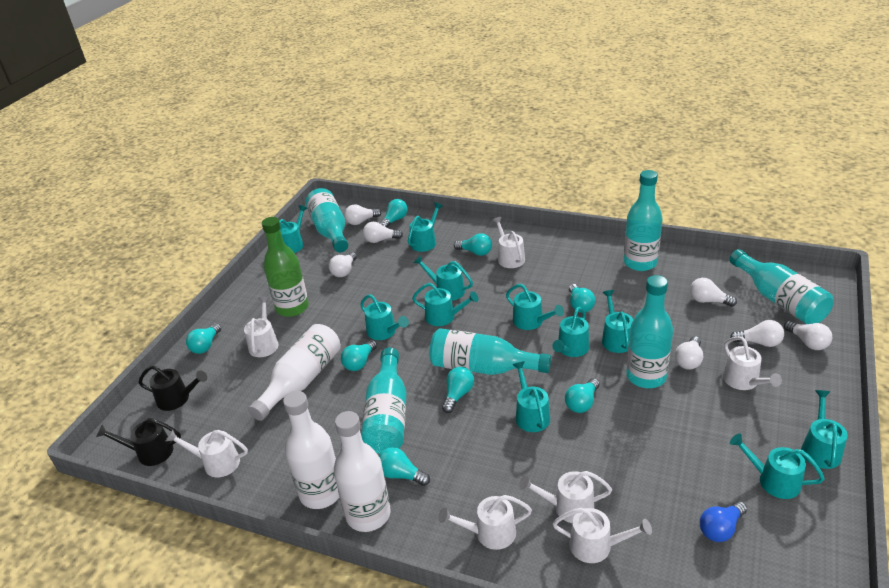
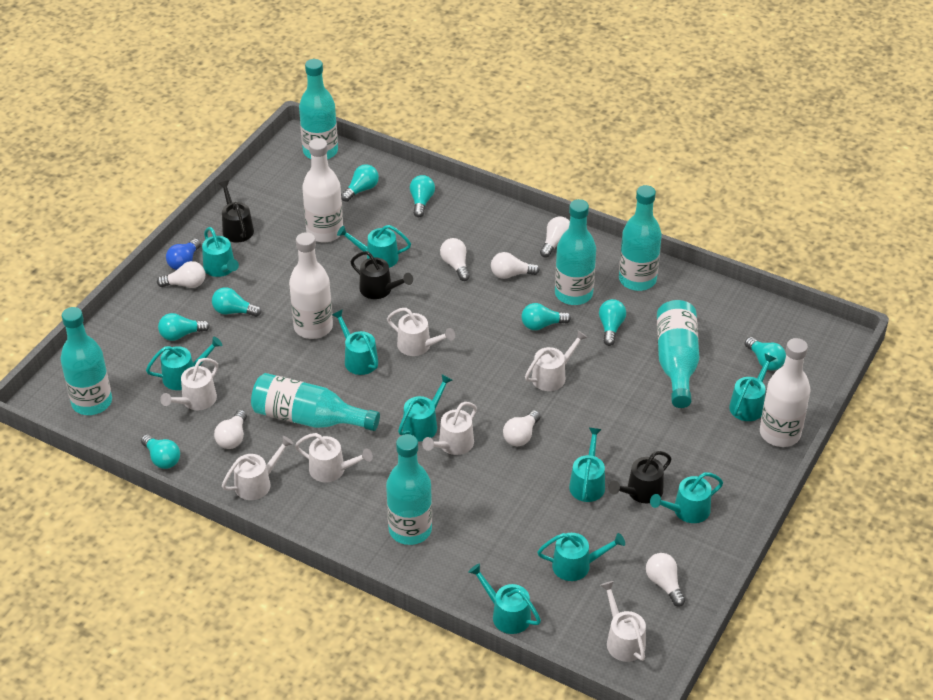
black watering can: [96,418,181,466] [139,366,207,411] = 2 -> [218,180,254,243] [350,251,413,299] [608,451,672,503] = 3
green bottle: [262,217,309,317] = 1 -> none = 0
turquoise bottle: [305,188,348,252] [361,347,407,454] [429,328,551,375] [624,170,663,271] [626,275,673,388] [729,249,833,324] = 6 -> [60,307,112,415] [251,373,380,431] [299,59,338,160] [386,434,432,545] [555,199,596,305] [619,185,662,291] [657,300,699,408] = 7
turquoise watering can: [279,205,307,253] [360,294,409,340] [408,202,443,252] [412,283,478,326] [413,255,473,301] [506,284,564,330] [512,361,550,432] [552,307,589,357] [602,290,634,353] [730,434,825,499] [801,390,848,469] = 11 -> [146,336,222,390] [202,227,239,277] [332,309,378,375] [337,225,411,268] [398,374,452,441] [468,563,541,634] [537,533,625,581] [569,428,605,502] [650,472,723,523] [729,353,776,421] = 10

